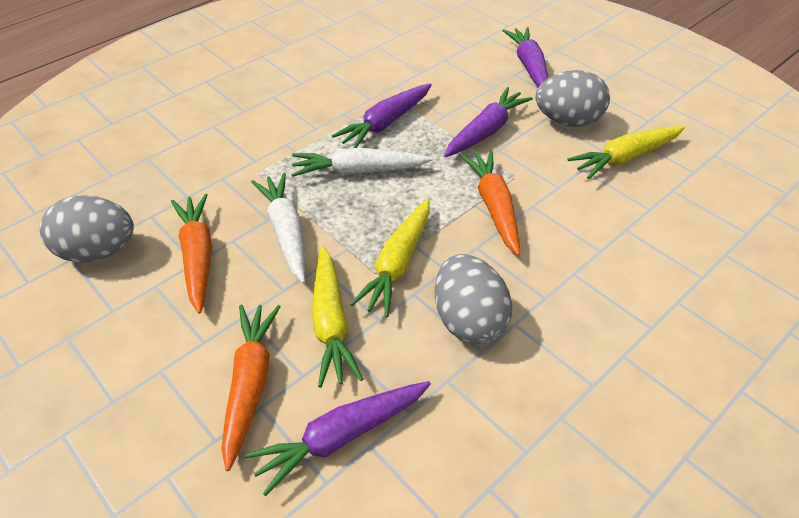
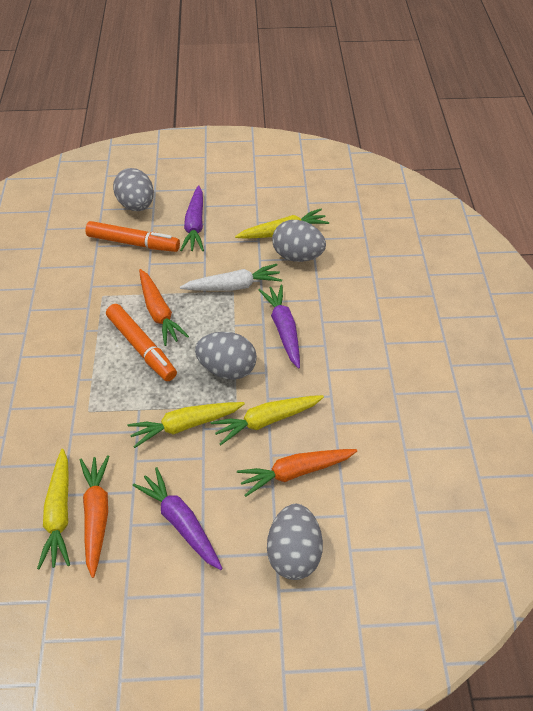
grey egg: [40,195,134,263] [435,254,513,344] [535,70,610,127] = 3 -> [113,168,154,211] [195,332,257,380] [267,504,323,580] [272,220,326,262] = 4
orange marker: none = 0 -> [86,221,180,252] [106,304,177,381] = 2
purple carrot: [245,381,431,496] [332,83,432,148] [444,87,533,157] [502,27,549,88] = 4 -> [133,467,222,570] [180,185,204,251] [259,285,300,369] = 3
white carrot: [251,173,306,283] [291,148,433,177] = 2 -> [180,264,282,291] = 1
yellow carrot: [312,246,363,388] [350,199,430,317] [568,126,685,179] = 3 -> [37,449,70,569] [127,402,245,448] [211,395,324,445] [235,209,329,239] = 4

